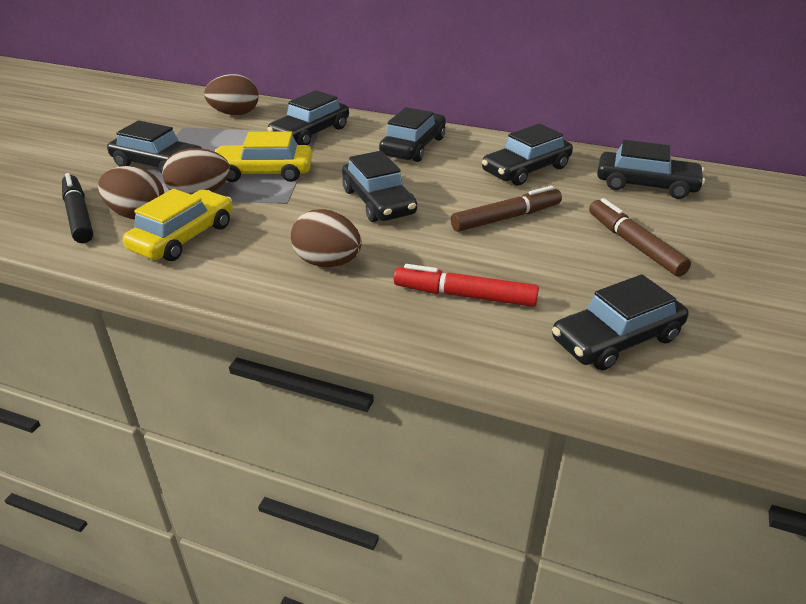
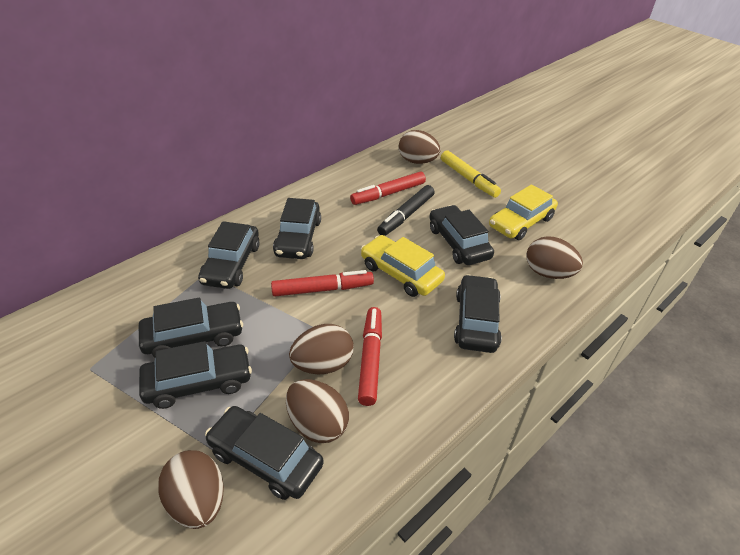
brown egg: [98,166,164,219] [162,148,230,195] [204,74,259,115] [291,209,362,267] = 4 -> [158,450,224,529] [286,379,349,443] [289,324,354,374] [399,130,440,164] [526,236,583,279] = 5
brown marker: [451,186,562,232] [589,198,691,277] = 2 -> none = 0
red marker: [394,264,539,307] = 1 -> [271,270,374,297] [350,172,426,205] [358,307,382,406] = 3
yellow marker: none = 0 -> [441,151,501,198] = 1

